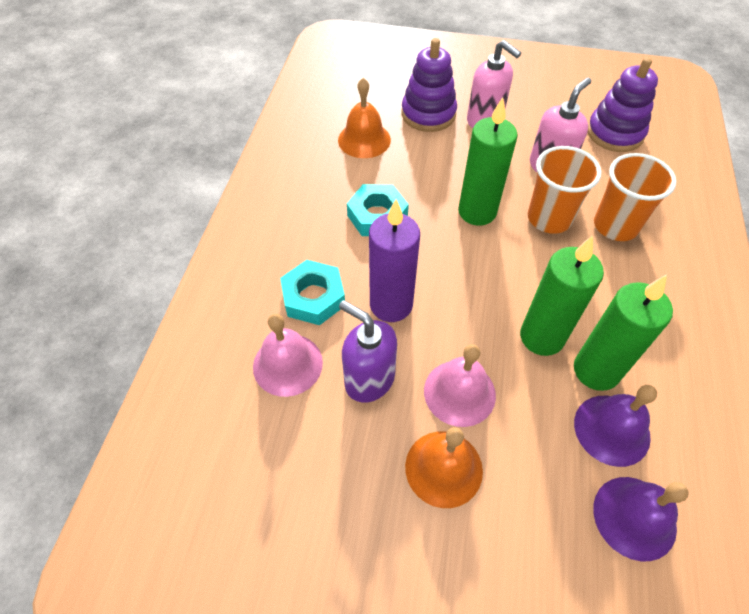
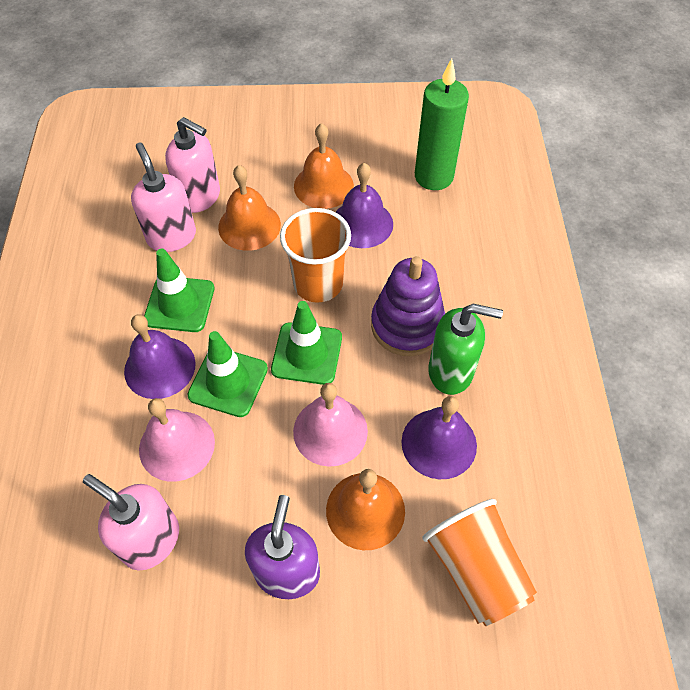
green candle: [458,97,518,226] [520,235,604,356] [574,274,673,391] = 3 -> [415,59,469,190] = 1
green soap dispenser: none = 0 -> [428,304,503,395] = 1
green traffic cone: none = 0 -> [144,249,214,332] [187,331,268,417] [271,301,342,385] = 3
orange bell: [338,78,391,158] [405,427,483,508] = 2 -> [218,165,281,251] [294,123,354,209] [326,469,405,550] = 3
pink soap dispenser: [467,40,521,128] [530,77,591,172] = 2 -> [83,474,179,570] [131,143,196,252] [165,117,220,213] = 3
purple bell: [574,385,657,467] [593,477,688,561] = 2 -> [124,315,196,399] [336,163,393,248] [401,396,477,479] = 3
purple candle: [369,199,420,322] = 1 -> none = 0
purple stacking toy: [402,38,457,132] [588,57,658,152] = 2 -> [371,256,445,356] = 1
turquoise nut: [280,260,345,325] [347,184,409,236] = 2 -> none = 0

